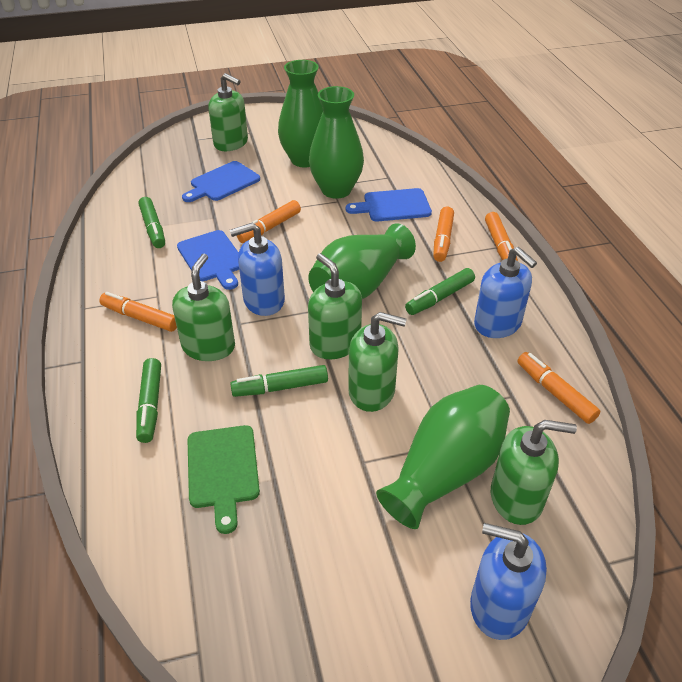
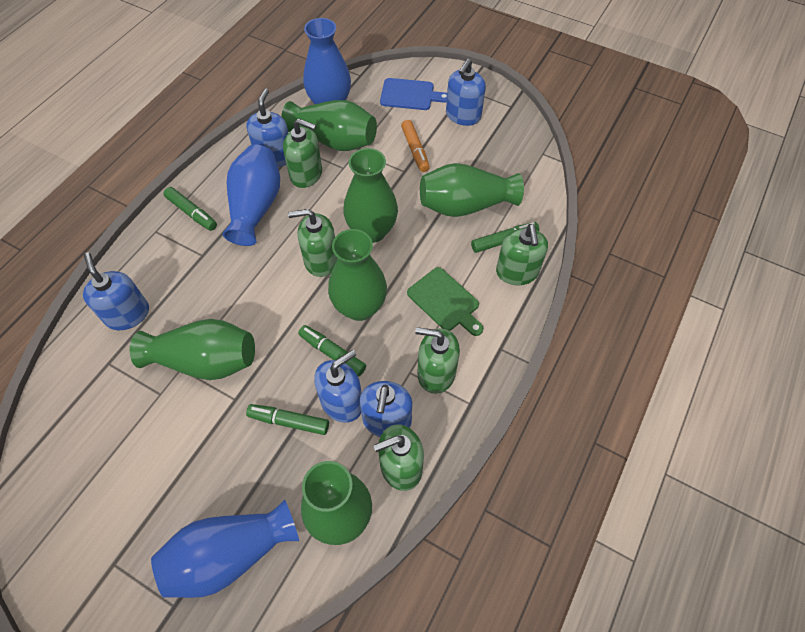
blue cutting board: [177,230,239,290] [182,161,260,202] [346,188,432,221] = 3 -> [380,78,447,110] = 1
blue soap dispenser: [230,223,285,316] [470,523,547,640] [474,247,537,338] = 3 -> [83,252,149,330] [246,88,288,167] [314,350,362,423] [360,381,412,437] [446,59,486,126] = 5
blue vase: none = 0 -> [151,500,299,598] [223,145,280,246] [303,18,351,104] = 3
green vase: [278,60,323,167] [308,223,416,299] [309,86,364,199] [376,385,510,529] = 4 -> [130,319,255,380] [281,100,377,151] [301,461,372,545] [328,229,387,321] [343,148,398,243] [420,163,524,217] = 6
orange marker: [99,292,177,332] [237,200,301,243] [433,207,454,262] [485,212,518,261] [517,352,600,424] = 5 -> [401,120,430,172] = 1

